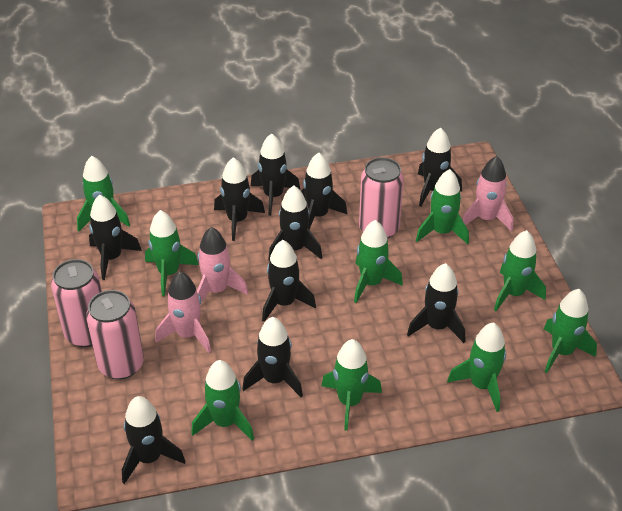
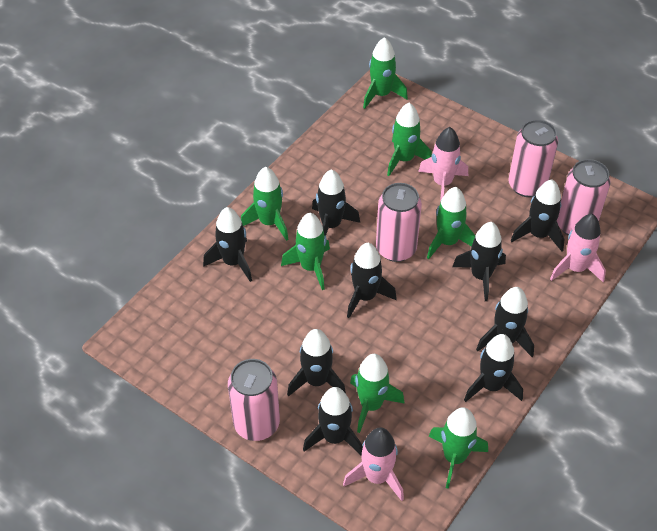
black rocket: [89,195,142,280] [122,396,185,484] [214,157,265,241] [242,317,303,397] [251,133,300,216] [262,240,316,322] [268,186,322,261] [301,153,347,230] [407,263,465,343] [418,127,462,207] = 10 -> [203,207,252,282] [287,329,346,396] [303,387,363,456] [312,169,360,235] [347,243,397,318] [452,222,506,301] [464,334,523,402] [476,287,534,357] [511,179,565,251] = 9
green rocket: [77,156,130,232] [145,210,199,296] [191,360,254,441] [321,339,382,431] [354,220,403,303] [416,169,469,244] [447,323,506,412] [494,230,546,311] [544,289,597,373] = 9 -> [241,167,289,241] [281,213,330,290] [350,354,405,433] [363,37,408,109] [387,103,432,176] [427,187,476,259] [429,407,488,489] = 7
pink can: [51,259,102,347] [86,290,144,380] [359,157,404,239] = 3 -> [228,359,280,441] [376,183,422,262] [508,120,558,197] [557,159,611,236] = 4

